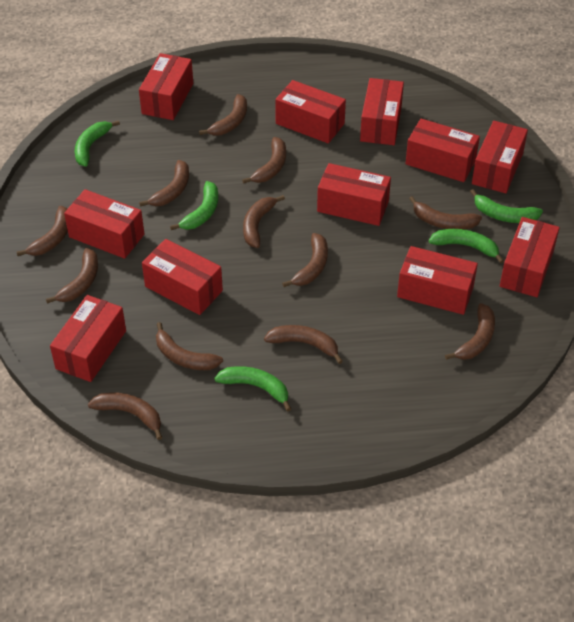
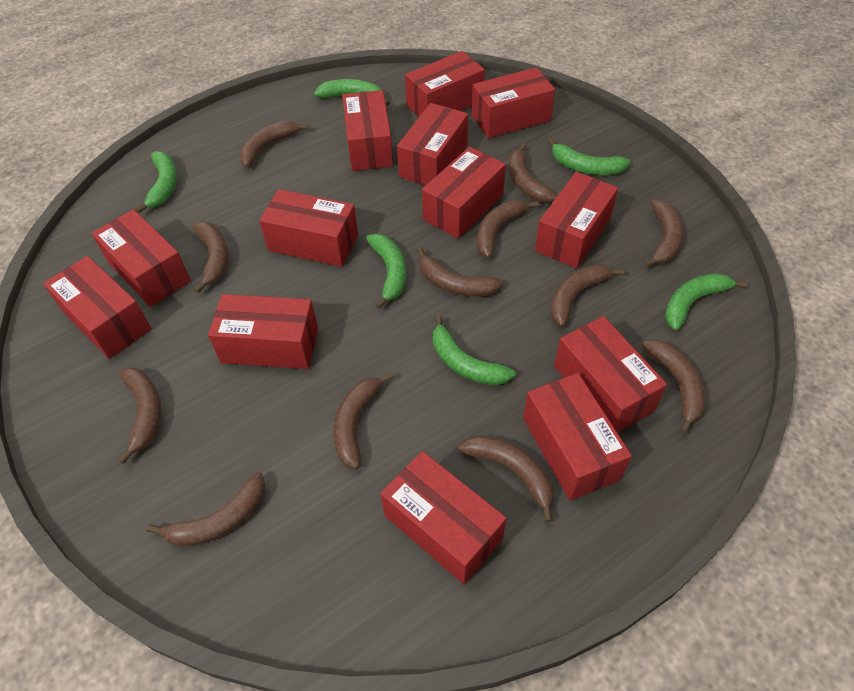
green banana: [75,120,120,167] [170,181,218,230] [214,366,291,412] [429,229,504,264] [470,189,543,223] = 5 -> [136,151,177,213] [314,79,390,106] [366,234,406,309] [433,315,516,385] [548,138,631,175] [665,273,747,330] = 6
red box: [50,295,126,382] [64,189,144,259] [139,53,193,120] [142,239,223,315] [275,80,346,143] [317,163,391,226] [360,78,404,145] [397,246,478,315] [405,119,480,182] [472,121,528,193] [500,217,560,297] = 11 -> [43,256,152,359] [92,209,191,307] [208,294,318,369] [259,189,358,267] [342,90,393,171] [380,451,507,584] [397,103,468,185] [405,51,485,117] [422,147,506,239] [472,67,555,138] [523,373,632,501] [535,172,618,269] [554,316,667,432] = 13

